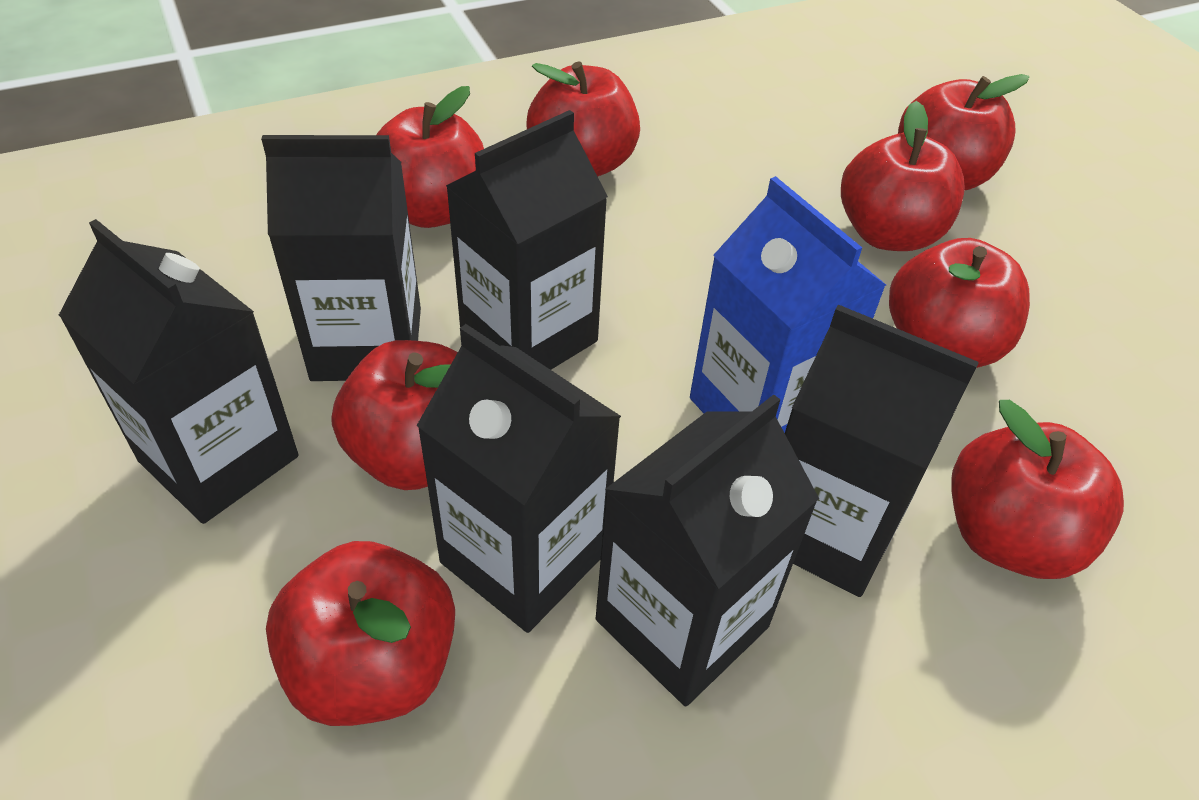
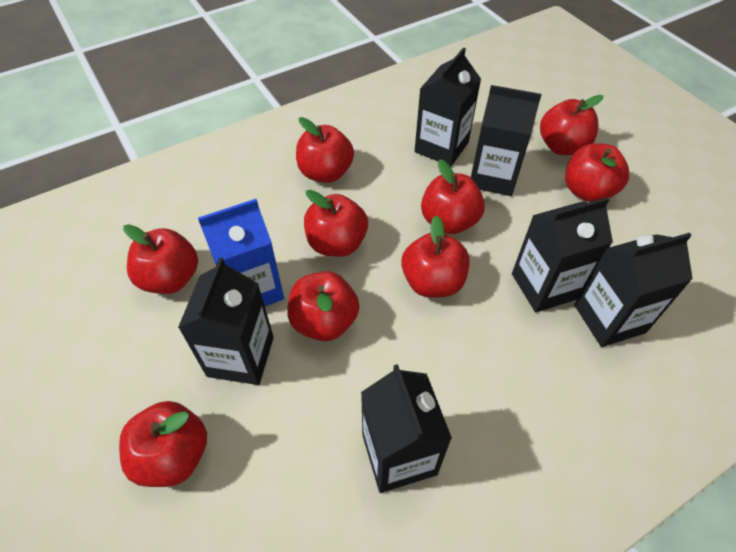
red apple: [266,541,455,726] [332,340,458,490] [376,86,484,228] [526,62,640,177] [841,101,964,251] [889,238,1030,368] [898,74,1029,191] [951,400,1124,579] = 8 -> [119,401,207,487] [123,224,198,294] [287,271,359,341] [296,117,354,183] [304,190,368,257] [401,215,470,298] [421,159,485,234] [540,95,603,155] [565,143,629,202] = 9

